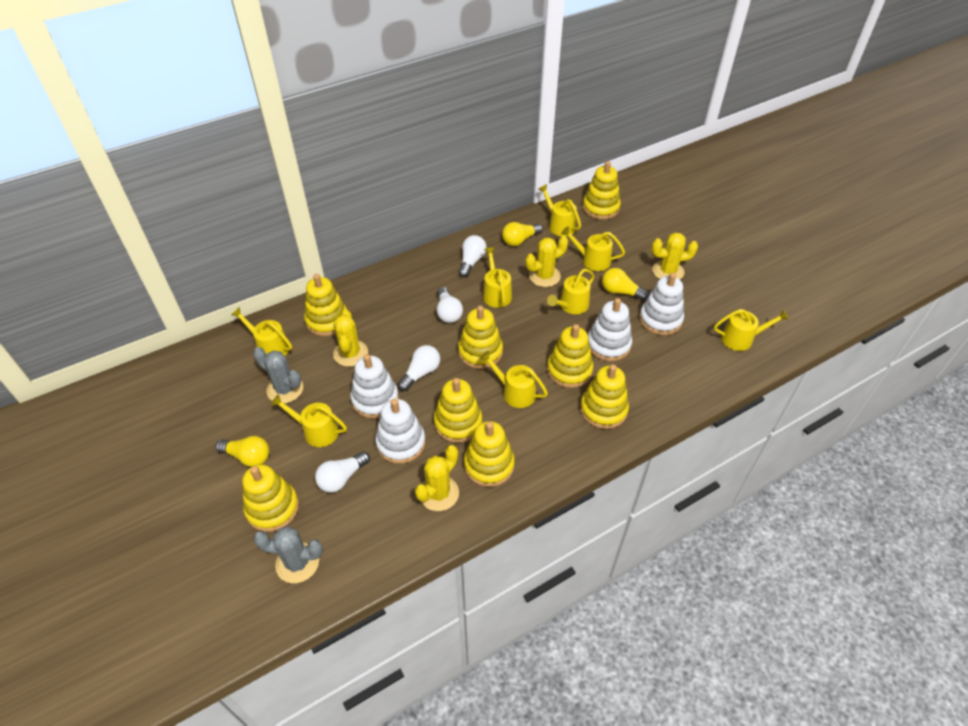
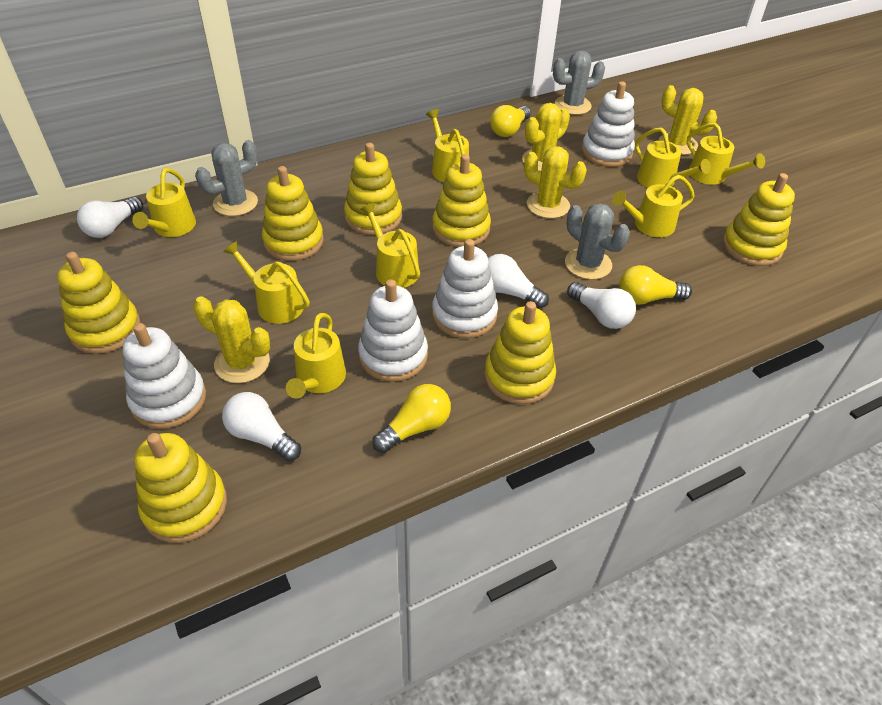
grey cactus: [253,347,303,404] [253,526,323,583] = 2 -> [195,140,258,216] [553,50,605,115] [565,203,630,280] = 3
yellow stacking toy: [242,464,299,532] [304,274,347,336] [434,378,482,443] [458,305,503,369] [464,421,515,487] [547,324,593,388] [580,364,629,429] [582,161,621,220] = 8 -> [57,252,140,354] [135,433,227,543] [262,166,324,261] [344,143,402,235] [432,154,491,247] [484,301,556,404] [723,173,795,266] = 7

